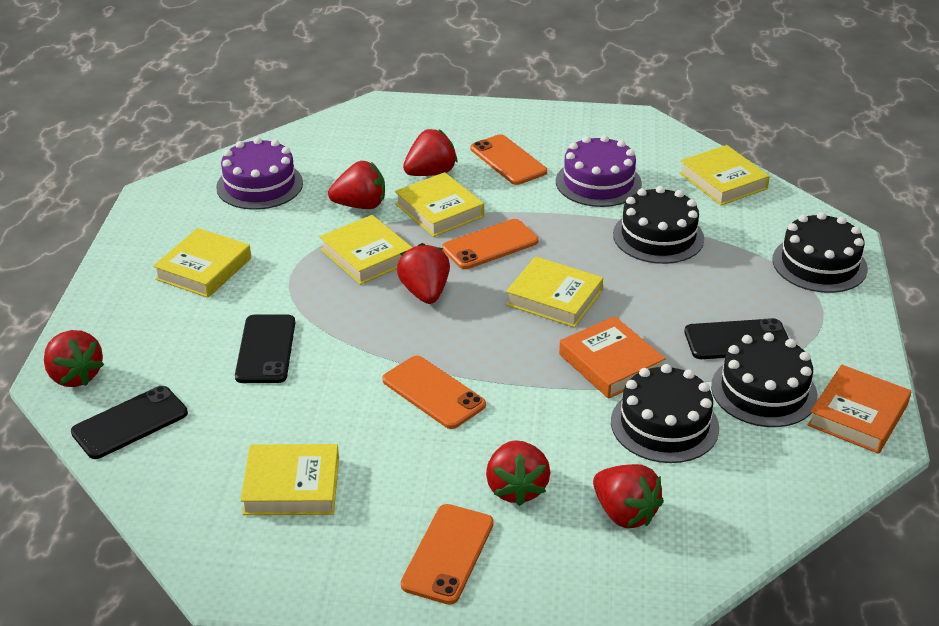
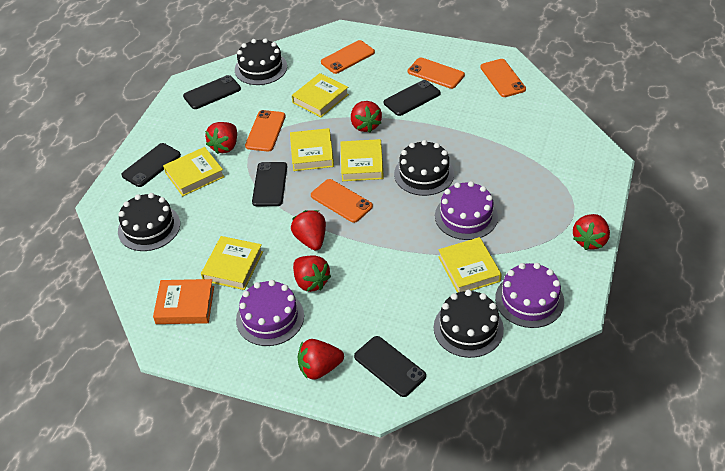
black phone: [71,386,188,459] [235,315,295,383] [684,318,789,359] = 3 -> [121,143,181,187] [183,75,241,109] [252,162,287,206] [354,336,426,397] [384,80,440,116] = 5
orange book: [559,316,666,399] [808,365,911,454] = 2 -> [153,279,214,324] = 1
orange phone: [382,356,486,429] [401,504,494,605] [442,219,538,269] [471,134,547,185] = 4 -> [245,110,286,152] [311,179,373,223] [321,40,375,74] [408,58,465,89] [480,59,526,97] = 5
purple cake: [216,137,303,210] [556,135,642,207] = 2 -> [236,280,304,346] [435,181,498,240] [495,263,564,328] = 3

